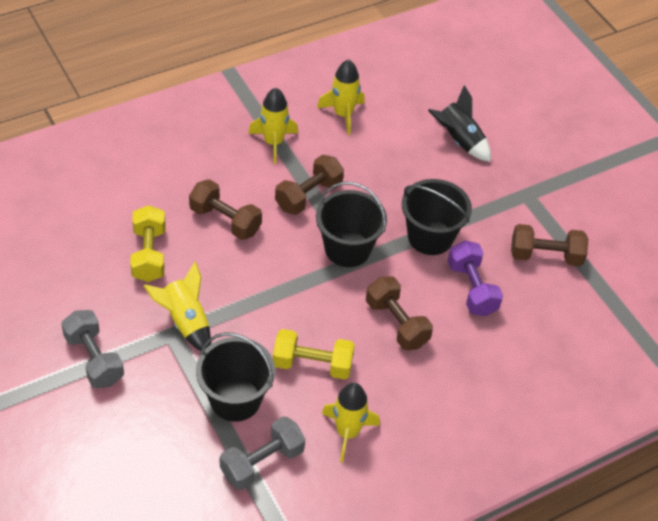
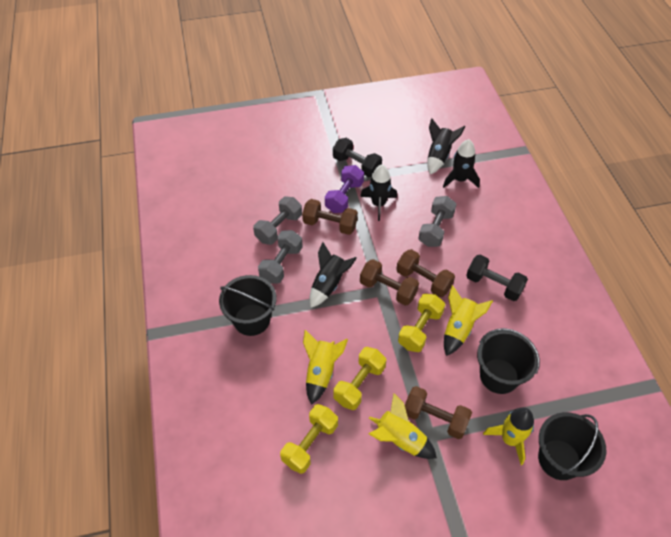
black dumbbell: none = 0 -> [333,138,382,177] [466,255,528,301] = 2
black rocket: [428,85,491,162] = 1 -> [309,242,357,308] [360,165,397,221] [427,118,466,175] [443,139,480,188] = 4
grey dumbbell: [61,310,124,388] [220,416,305,490] = 2 -> [253,197,302,245] [258,230,303,284] [418,196,456,247] = 3
yellow dumbbell: [130,205,166,282] [273,329,355,380] = 2 -> [280,404,338,474] [333,347,386,410] [398,294,445,352] = 3

